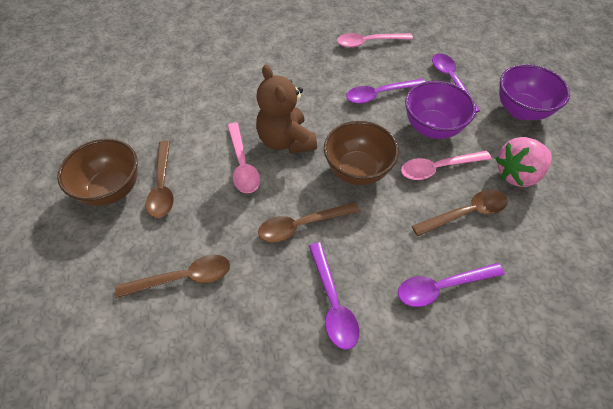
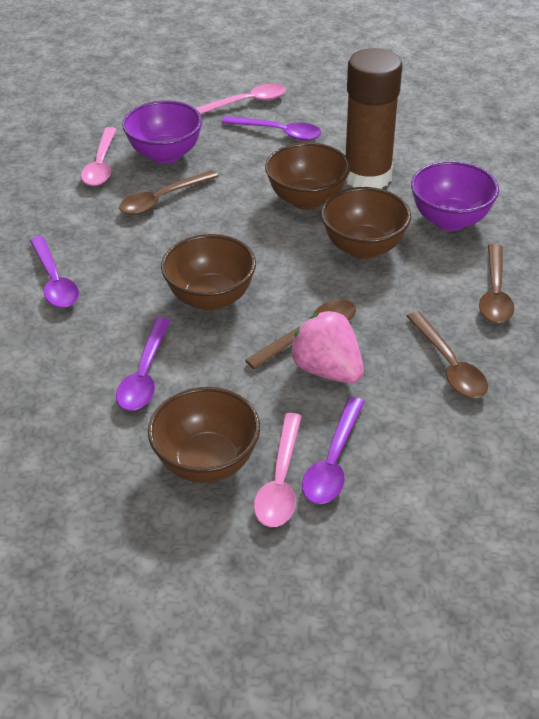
brown bowl: [57,139,138,206] [324,121,399,185] = 2 -> [148,387,260,483] [161,234,256,311] [265,142,350,210] [321,187,411,259] = 4
brown glue stick: none = 0 -> [346,48,402,189] = 1
brown teddy bear: [256,65,317,153] = 1 -> none = 0

